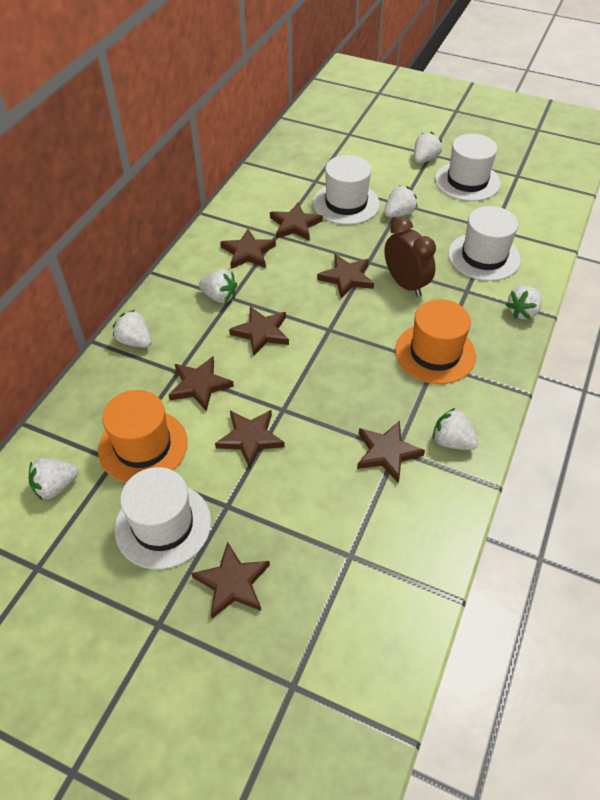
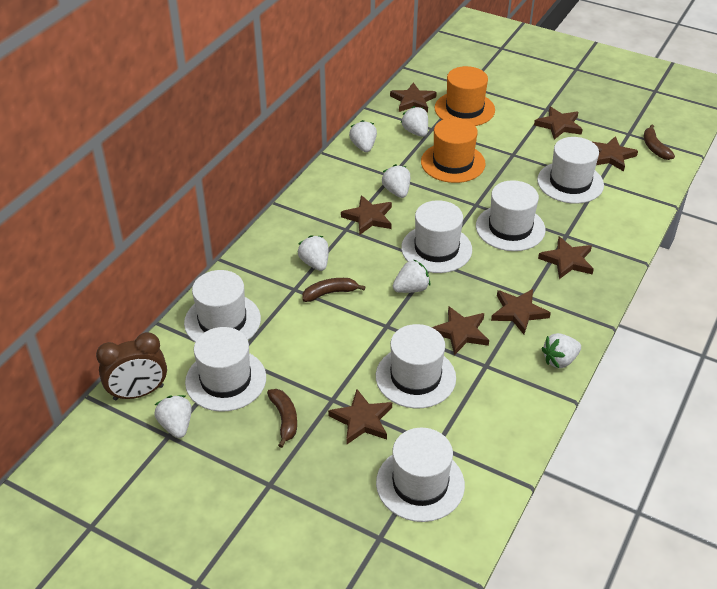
brown banana: none = 0 -> [267,389,297,448] [302,278,365,302] [644,125,675,160] = 3
white hat: [115,467,211,569] [313,155,380,225] [435,134,501,201] [448,206,521,281] = 4 -> [184,270,261,342] [185,327,266,412] [376,324,456,408] [376,428,465,522] [401,200,472,273] [476,180,546,251] [537,137,604,204] = 7

